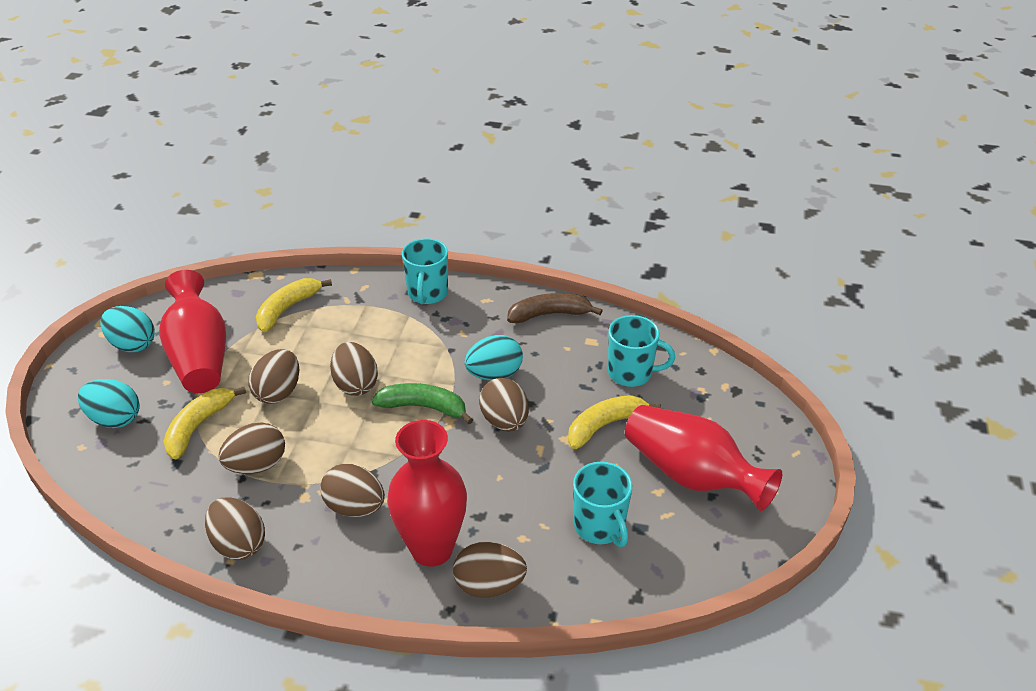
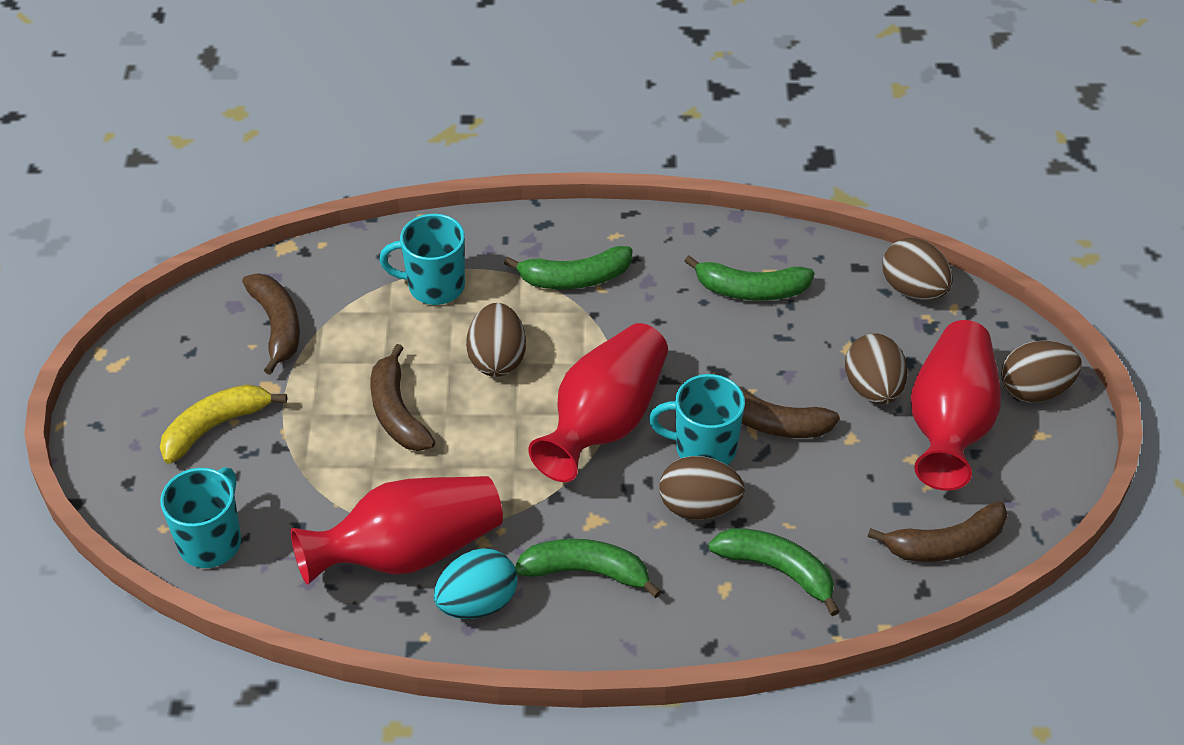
brown banana: [507,293,603,323] = 1 -> [242,273,300,375] [370,344,435,451] [711,372,840,438] [868,501,1008,562] = 4
brown egg: [205,497,265,560] [218,423,285,474] [248,349,299,404] [320,464,385,517] [330,342,378,396] [453,542,527,598] [479,378,529,431] = 7 -> [466,303,526,377] [659,456,745,520] [845,334,908,404] [882,238,953,300] [1001,340,1082,402] = 5
green banana: [371,383,473,424] = 1 -> [504,246,633,289] [515,539,662,598] [684,255,814,301] [708,528,840,616] = 4
turquoise egg: [78,379,140,428] [100,306,155,352] [464,335,523,380] = 3 -> [434,548,517,619] = 1
yellow banana: [163,387,246,459] [256,278,332,332] [568,395,661,449] = 3 -> [160,384,287,464] = 1

